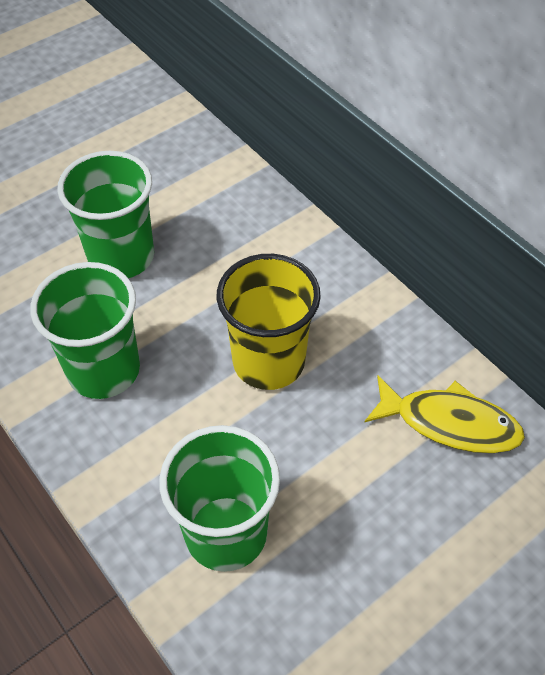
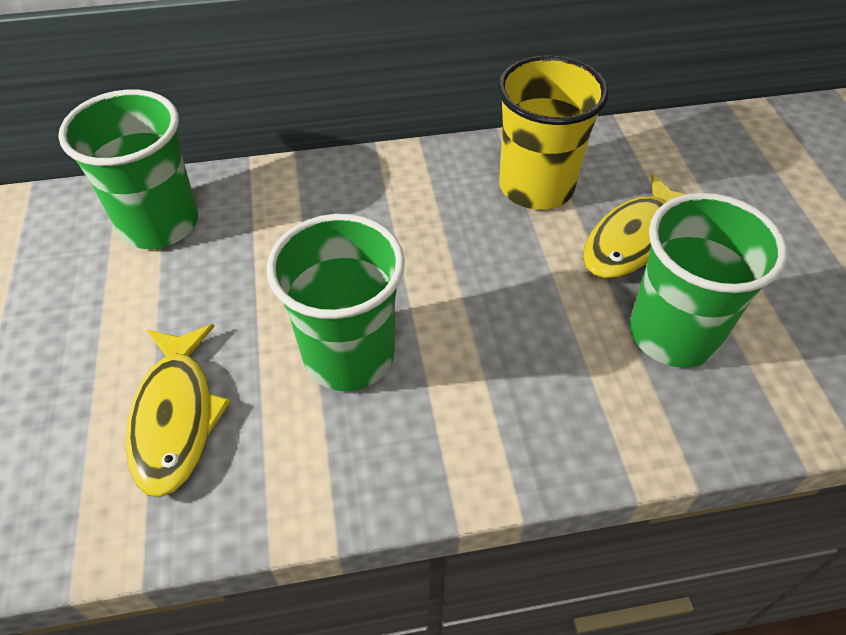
yellow fish: [364,376,525,453] = 1 -> [125,324,231,497] [583,174,686,278] = 2

